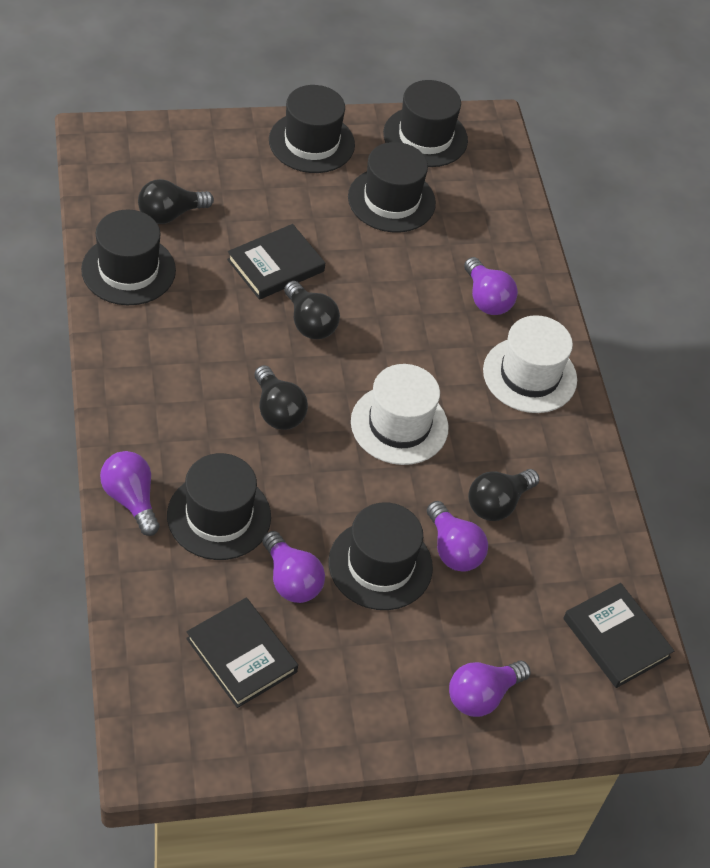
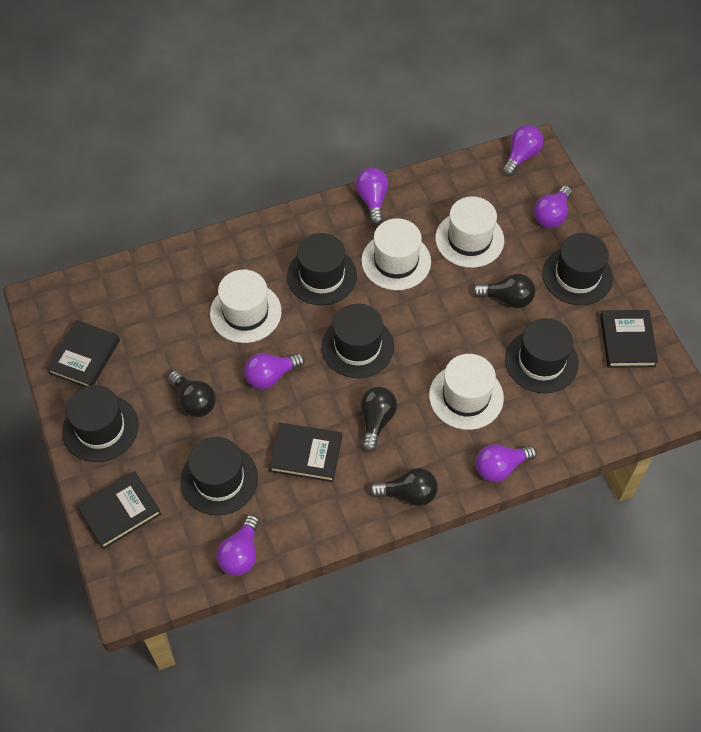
black book: [186,598,298,708] [227,224,325,300] [563,583,674,688] = 3 -> [46,320,120,387] [77,471,161,549] [269,423,342,482] [600,310,658,368] = 4
purple light bulb: [100,451,160,536] [262,531,325,603] [427,501,488,572] [449,661,531,717] [464,257,518,315] = 5 -> [216,515,259,576] [244,353,305,389] [355,168,388,225] [476,444,537,482] [502,125,543,176] [534,186,572,228] = 6
white hat: [351,364,449,465] [483,315,577,413] = 2 -> [210,270,282,343] [361,218,431,290] [429,354,504,430] [435,196,504,268] = 4

